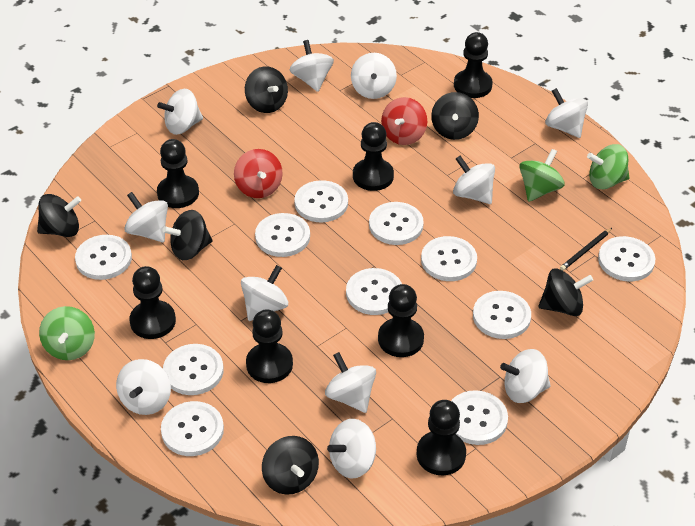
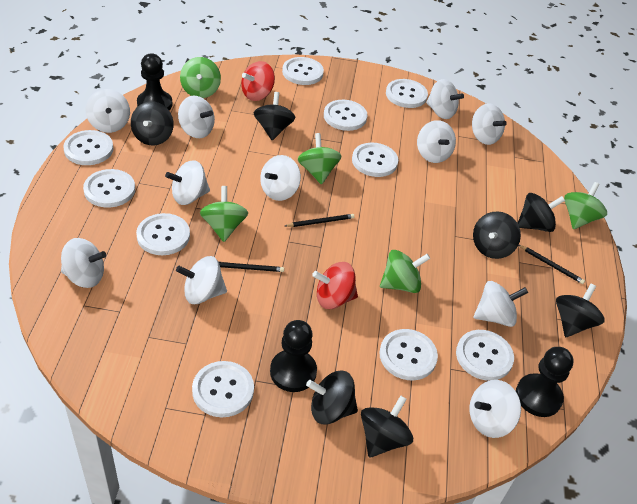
black pawn: [130,266,176,339] [157,139,199,208] [246,309,293,383] [353,122,394,191] [378,284,424,357] [416,400,466,476] [454,32,493,98] = 7 -> [137,53,173,110] [270,320,317,392] [516,347,573,417] = 3
black pencil: [560,228,612,271] = 1 -> [219,262,284,272] [285,214,355,227] [519,245,585,284] = 3
black spinning top: [37,194,81,237] [162,210,213,260] [245,67,288,113] [262,436,319,495] [431,92,479,140] [539,269,593,316] = 6 -> [131,101,174,145] [254,92,296,140] [306,371,358,424] [361,395,413,458] [473,211,521,259] [518,193,565,232] [556,284,604,337] = 7
green spinning top: [39,306,95,360] [519,149,565,202] [587,144,629,189] = 3 -> [180,57,221,98] [200,186,248,242] [298,133,342,185] [380,250,430,293] [564,182,607,229] = 5
white button: [75,235,132,280] [161,401,224,456] [163,344,224,395] [255,213,310,257] [294,180,348,222] [346,268,402,315] [369,202,424,245] [421,236,477,281] [451,390,508,445] [473,291,531,339] [598,236,655,281] = 11 -> [63,130,113,165] [83,169,135,208] [136,213,190,255] [192,361,254,417] [282,57,324,85] [324,100,367,131] [352,143,398,177] [379,329,438,380] [386,79,428,108] [456,330,514,381] = 10

